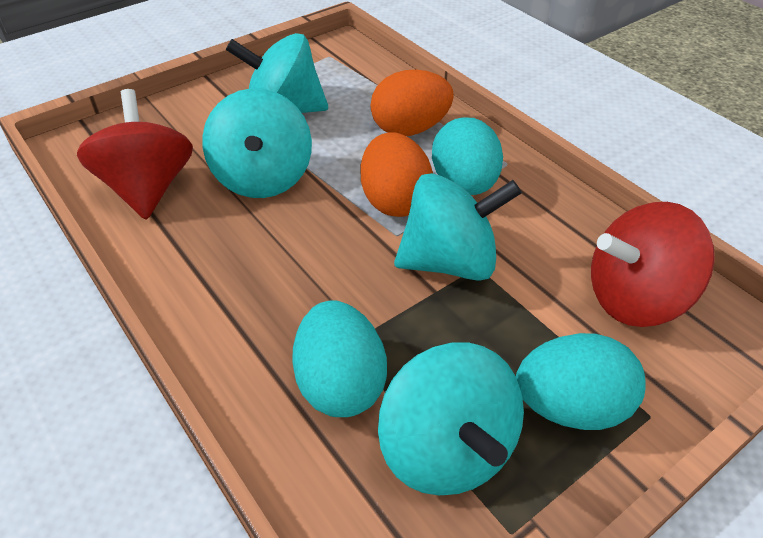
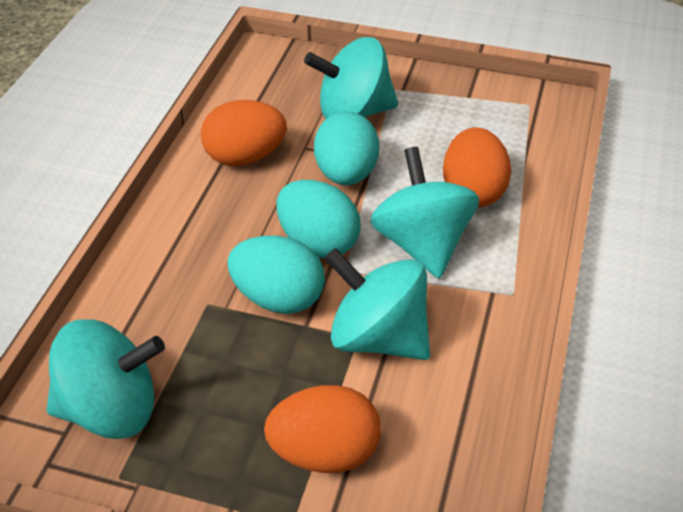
orange egg: [361,132,433,217] [370,69,454,136] = 2 -> [201,100,287,166] [264,385,381,473] [443,127,511,207] = 3
red spinning top: [77,89,193,219] [591,202,715,327] = 2 -> none = 0

